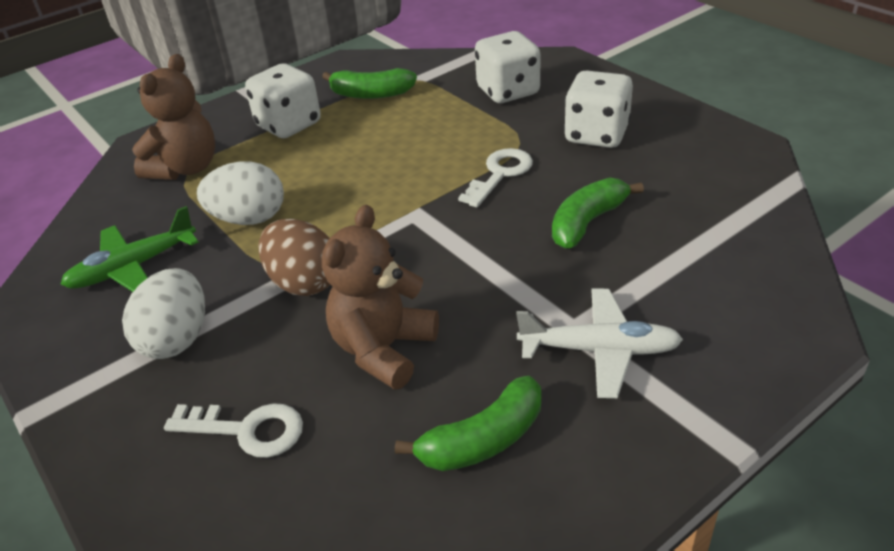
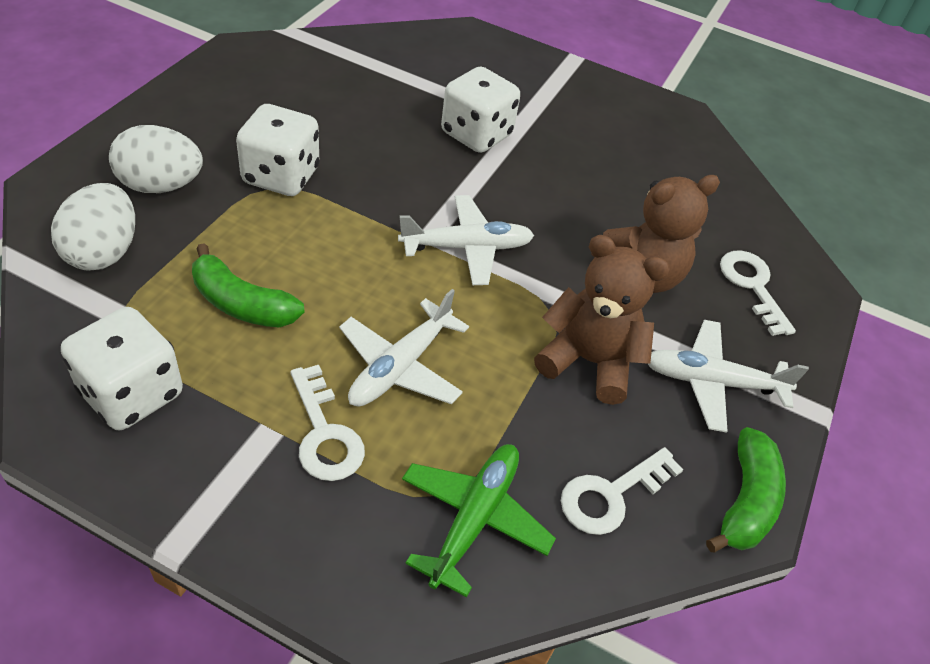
brown egg: [259,219,330,296] = 1 -> none = 0
green banana: [322,68,417,99] [395,376,541,471] [552,178,644,249] = 3 -> [192,243,304,327] [706,427,786,552] = 2
white key: [164,403,303,458] [458,148,533,207] = 2 -> [290,365,365,481] [561,447,683,535] [720,251,796,336] = 3
white plane: [516,288,683,398] = 1 -> [339,289,469,407] [398,195,534,285] [647,320,809,433] = 3

